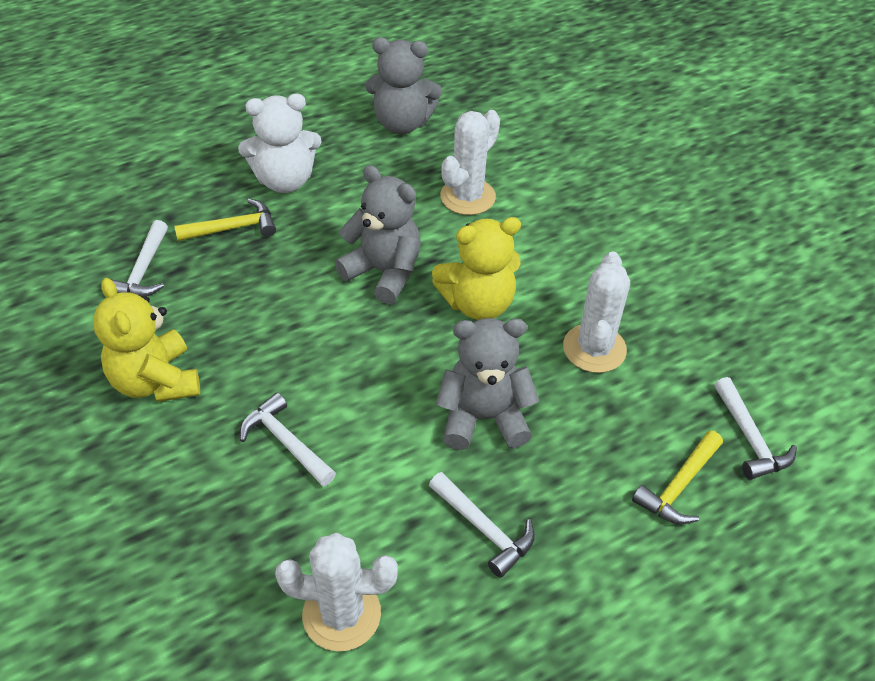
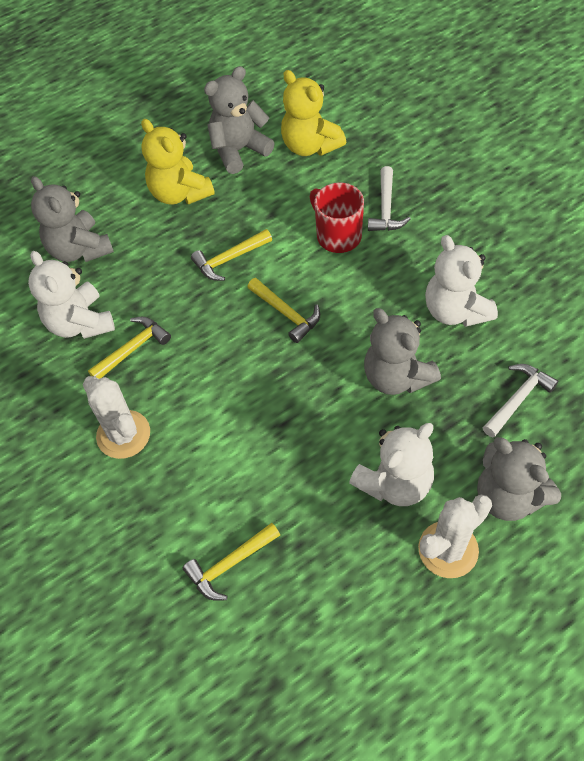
grey teddy bear: [335,165,421,304] [365,37,442,134] [436,318,539,450] = 3 -> [31,176,114,262] [204,66,275,174] [364,308,441,395] [477,437,561,521] = 4
red mug: none = 0 -> [310,183,364,253] = 1
white cactus: [275,533,398,651] [440,110,500,215] [563,251,630,373] = 3 -> [83,376,150,459] [418,495,492,578] = 2
white hammer: [111,220,168,297] [240,393,336,486] [429,472,535,578] [714,377,797,480] = 4 -> [368,166,411,231] [483,364,558,437] = 2
white teddy bear: [238,94,321,193] = 1 -> [28,251,115,339] [349,423,434,506] [425,235,498,327] = 3
yellow hammer: [175,199,276,241] [632,430,723,524] = 2 -> [88,317,171,379] [183,523,280,601] [191,229,272,281] [247,278,320,343] = 4

